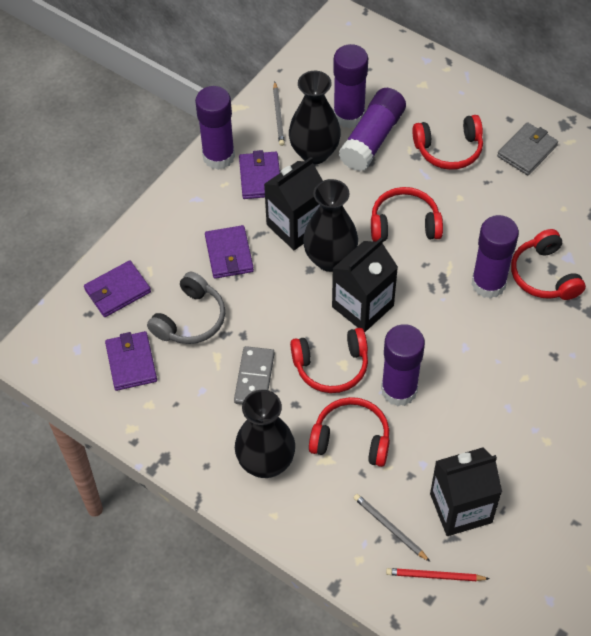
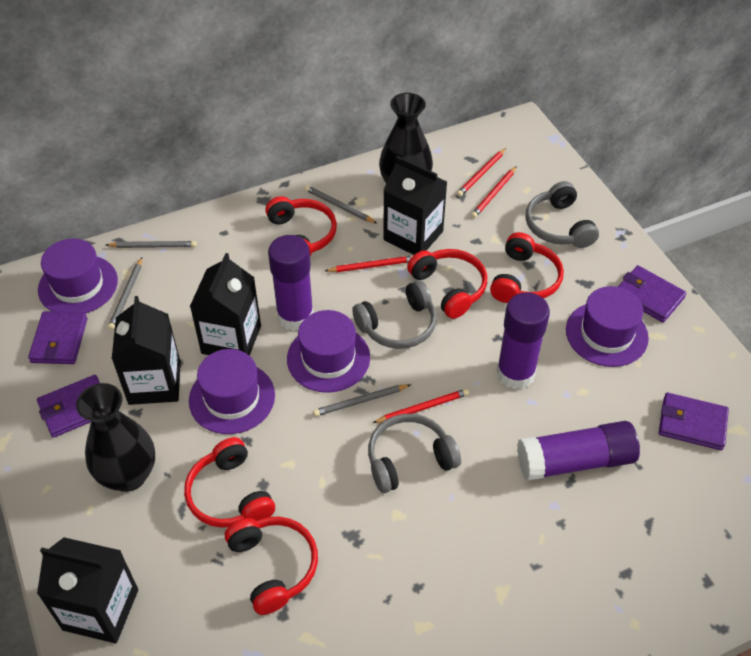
black carton: [264,157,323,250] [332,238,398,332] [430,448,502,536] = 3 -> [37,537,138,643] [112,296,181,405] [190,253,261,356] [383,156,447,255] = 4
black vase: [235,390,295,478] [289,71,341,164] [303,179,358,272] = 3 -> [76,383,155,492] [379,93,433,183] = 2
grey domino: [234,346,275,405] = 1 -> none = 0
grey headphones: [147,272,225,344] = 1 -> [352,280,437,349] [368,414,461,493] [526,181,599,248] = 3
grey pencil: [273,82,285,146] [354,494,430,562] = 2 -> [106,241,197,248] [108,258,142,330] [305,185,377,223] [313,384,411,416] = 4
grey wallet: [497,122,558,175] = 1 -> none = 0
purple glue stick: [195,86,235,170] [333,44,368,128] [339,88,406,171] [381,324,425,406] [471,215,519,299] = 5 -> [268,235,314,331] [496,292,550,390] [517,421,640,481] = 3
purple hat: none = 0 -> [38,239,118,313] [189,349,275,434] [287,310,370,393] [566,286,649,367] = 4
red pencil: [386,568,490,581] = 1 -> [325,255,414,272] [373,389,469,423] [457,148,506,197] [471,166,517,218] = 4

